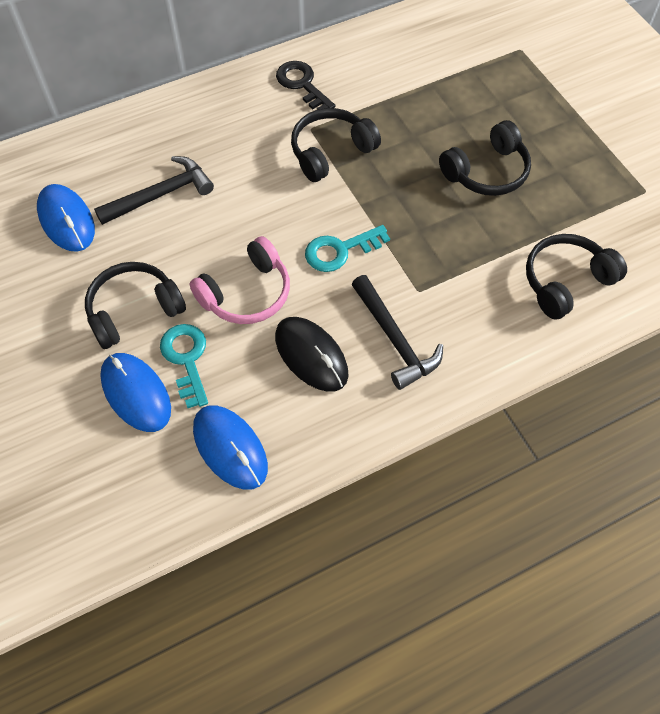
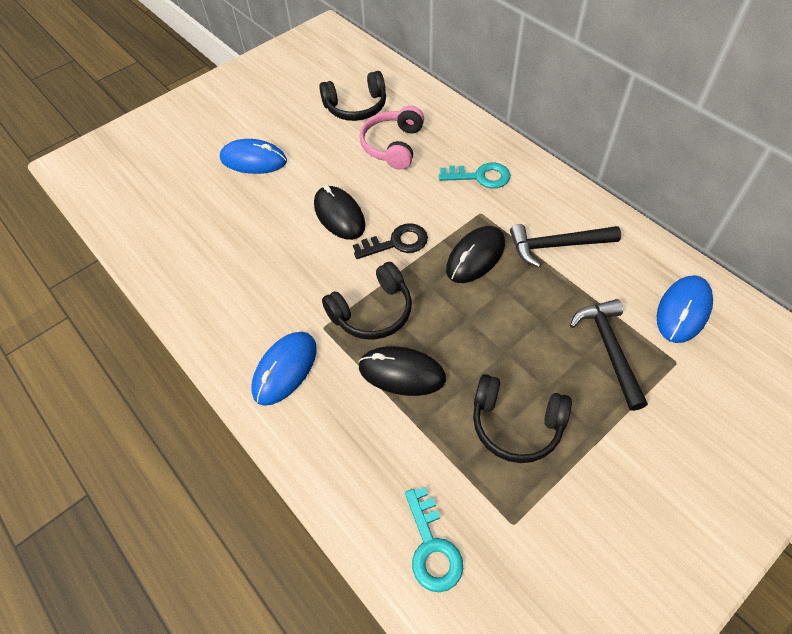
black headphones: [85,262,186,349] [291,108,381,182] [439,120,531,196] [526,234,627,319] = 4 -> [319,71,386,121] [322,262,412,340] [473,374,572,463] = 3
black mouse: [275,317,349,392] = 1 -> [314,185,366,240] [358,346,446,396] [446,226,505,283] = 3

